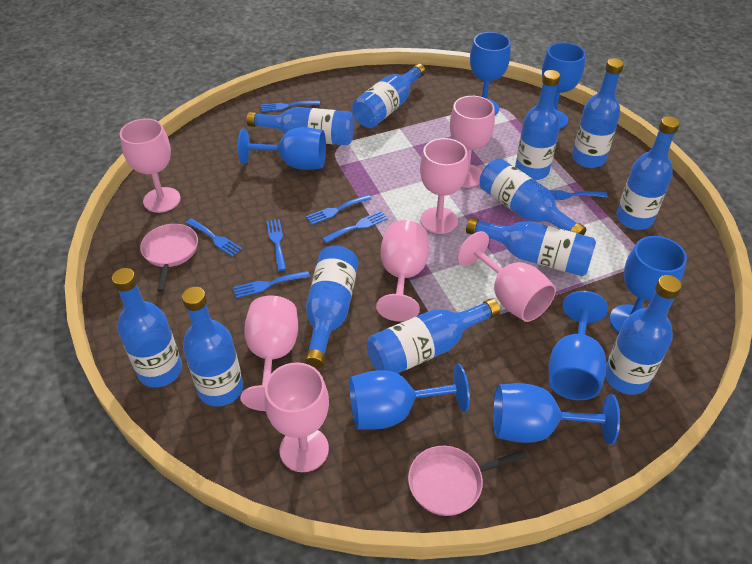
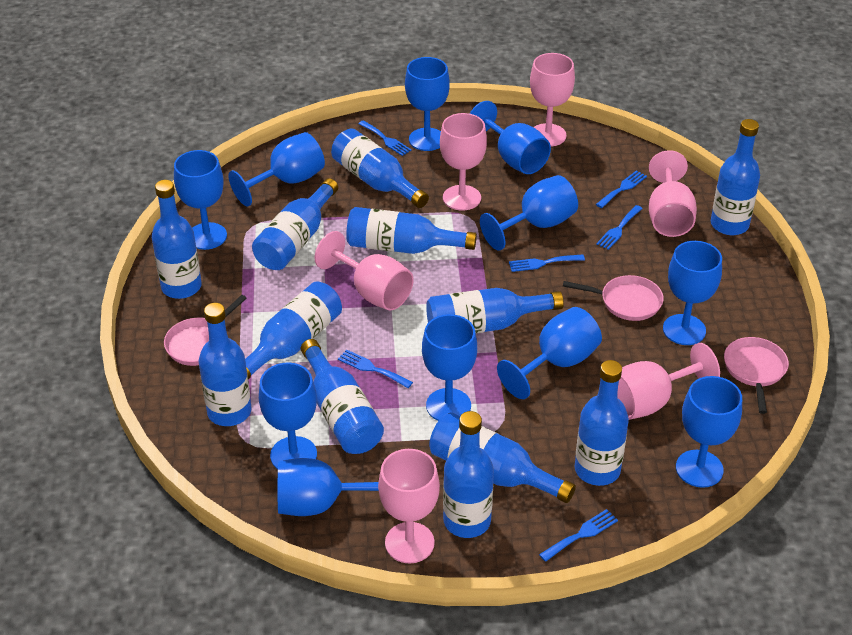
blue fork: [186,218,243,257] [233,271,310,298] [261,100,320,112] [266,219,286,271] [306,195,371,225] [322,211,388,243] [549,190,607,200] = 7 -> [338,349,413,388] [358,120,412,156] [509,254,585,272] [539,509,618,562] [596,170,647,208] [596,205,643,250] = 6
blue goblet: [238,127,326,170] [349,364,470,429] [470,32,511,115] [493,383,620,445] [542,43,585,129] [549,291,608,400] [610,236,687,333] = 7 -> [174,150,227,250] [228,132,325,207] [259,362,317,469] [278,458,379,516] [405,57,450,151] [422,314,477,421] [470,101,551,174] [480,175,578,251] [497,307,602,399] [663,241,722,345] [676,376,742,488] = 11
pink goblet: [120,119,181,213] [240,296,298,411] [264,362,329,472] [376,220,429,322] [420,138,468,234] [450,96,495,188] [457,231,556,322] = 7 -> [314,231,414,311] [378,449,440,564] [440,113,487,211] [530,53,575,147] [617,343,720,420] [649,150,697,237] = 6
pink pan: [140,224,198,292] [408,446,527,516] = 2 -> [164,295,247,366] [563,275,664,321] [724,337,789,414] = 3

